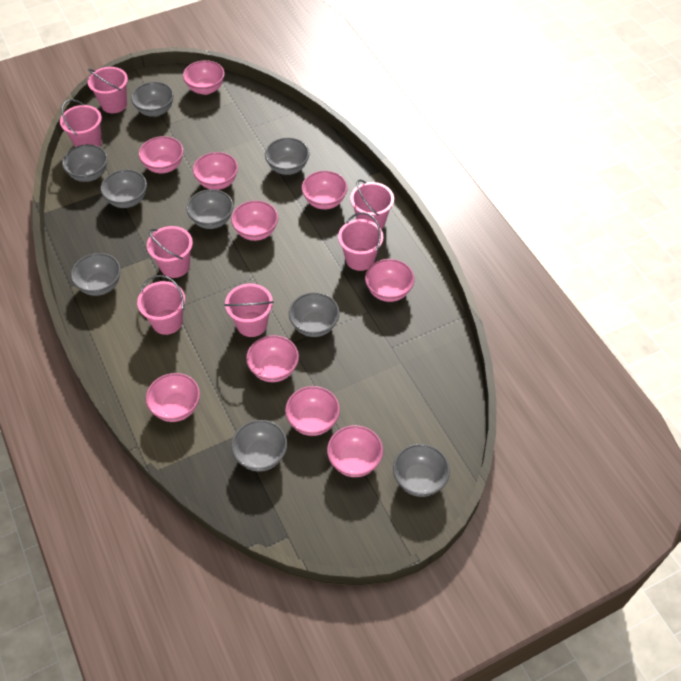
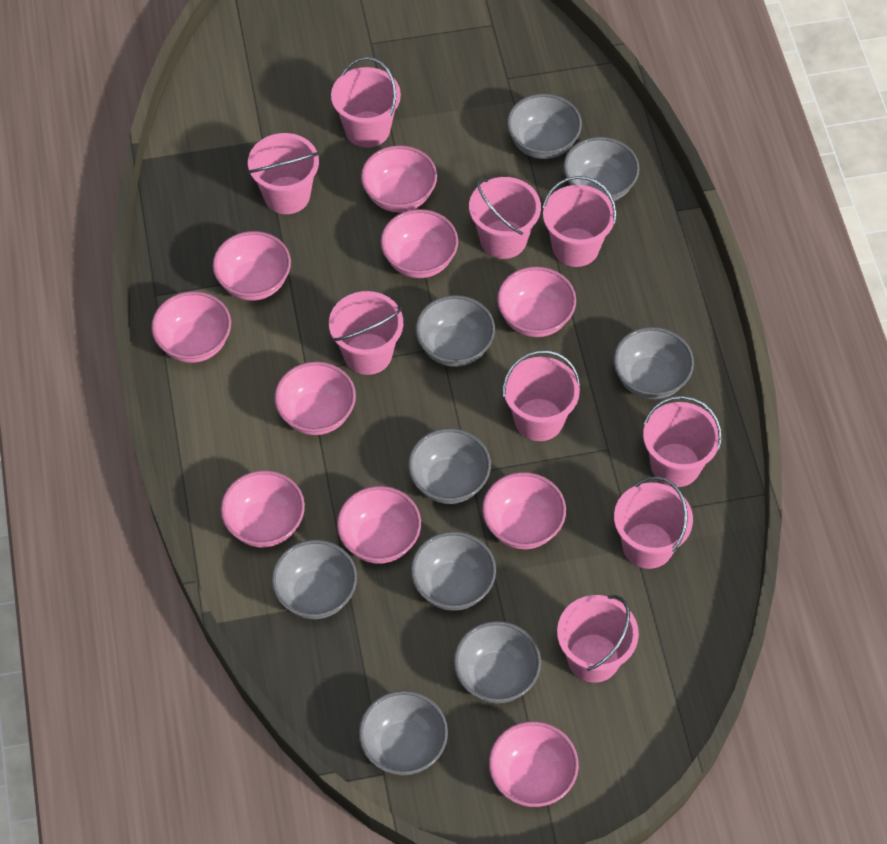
pink bucket: [60,99,102,147] [88,67,128,113] [137,275,185,335] [147,226,193,278] [224,284,274,337] [338,212,383,271] [350,179,394,229] = 7 -> [248,133,319,214] [329,291,403,375] [331,57,401,148] [469,177,541,259] [503,350,580,441] [543,176,616,267] [557,595,639,683] [614,476,693,569] [643,396,722,487] = 9

